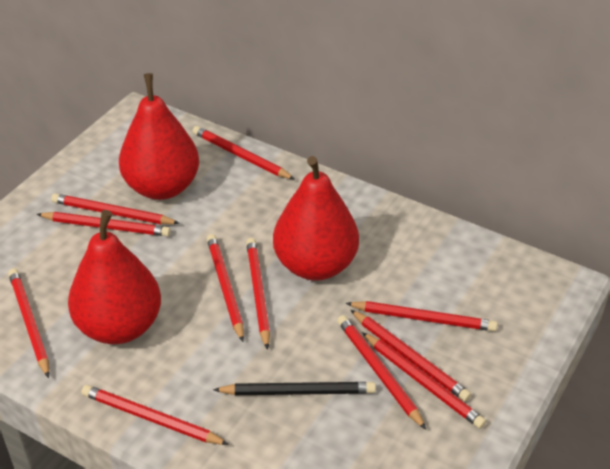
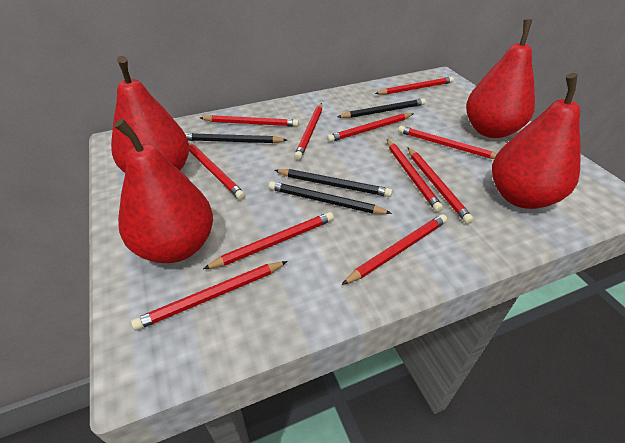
black pencil: [213,382,376,395] = 1 -> [185,133,287,143] [269,181,392,214] [274,169,392,197] [337,98,426,118] = 4
red pear: [68,210,161,344] [119,73,199,200] [273,156,359,281] = 3 -> [111,56,189,173] [114,118,213,263] [466,19,535,138] [492,73,581,209] = 4

